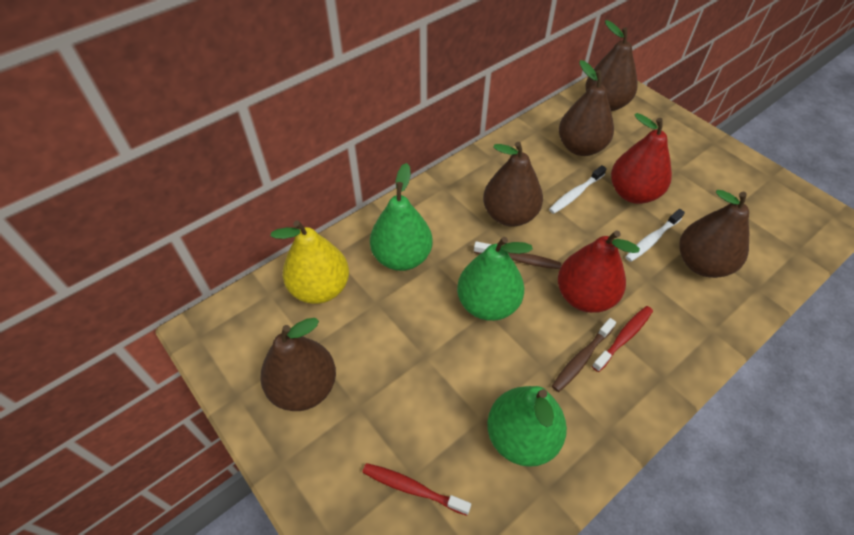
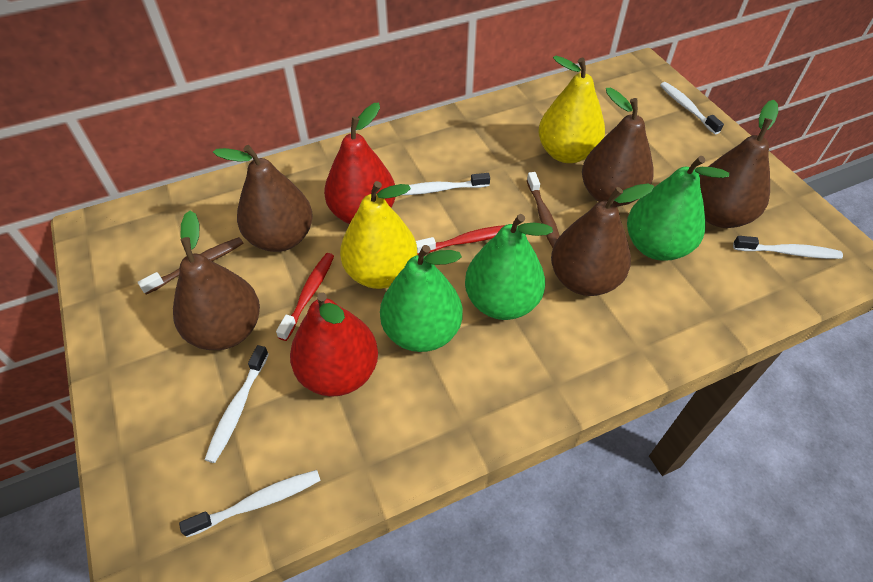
white toothbrush: [549,165,607,214] [625,209,685,262] = 2 -> [179,470,321,537] [204,345,269,463] [402,173,490,195] [660,82,724,134] [733,236,843,259] = 5
yellow pear: [270,220,349,304] = 1 -> [340,181,418,289] [538,56,605,163] = 2

